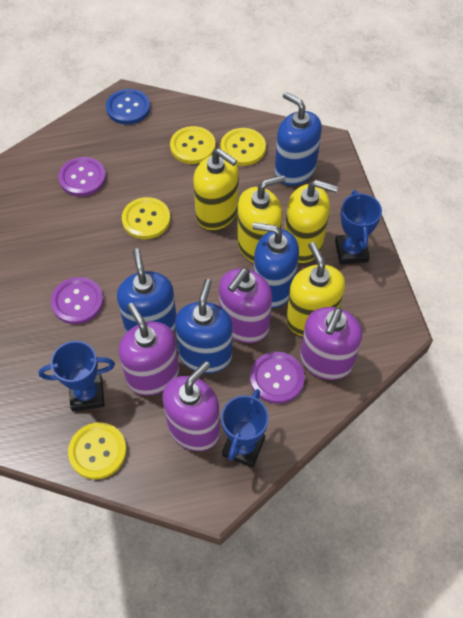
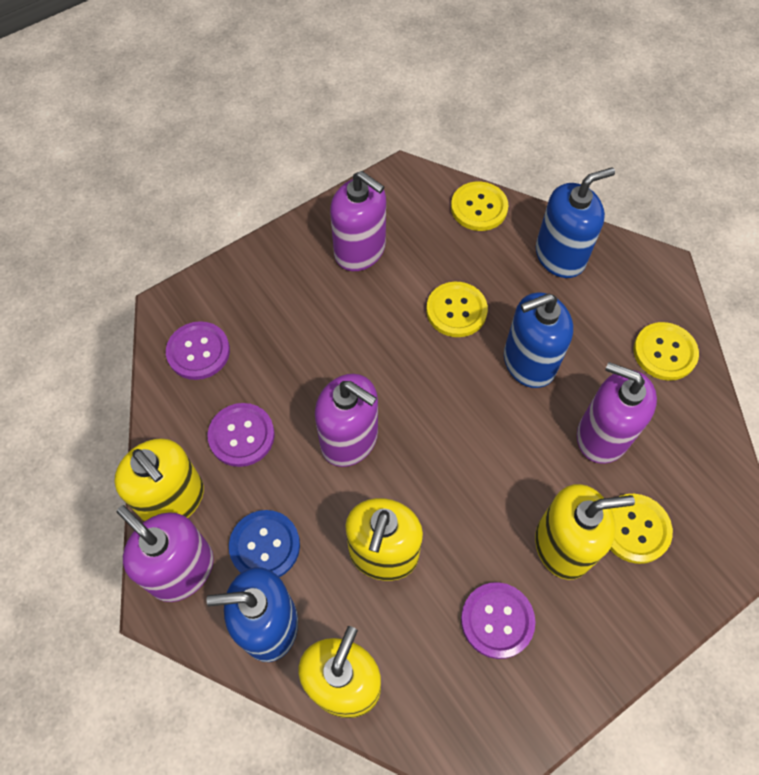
blue soap dispenser: [117,248,177,333] [175,279,233,374] [252,223,299,308] [274,92,322,186] = 4 -> [207,567,298,662] [504,292,573,388] [536,167,615,278] = 3
blue trophy: [39,341,115,412] [221,389,269,468] [335,190,382,264] = 3 -> none = 0

